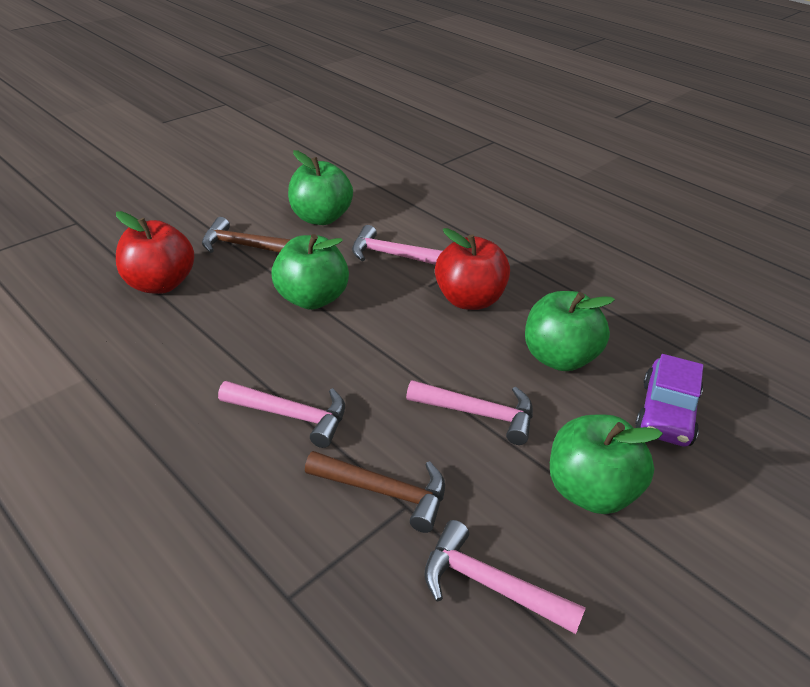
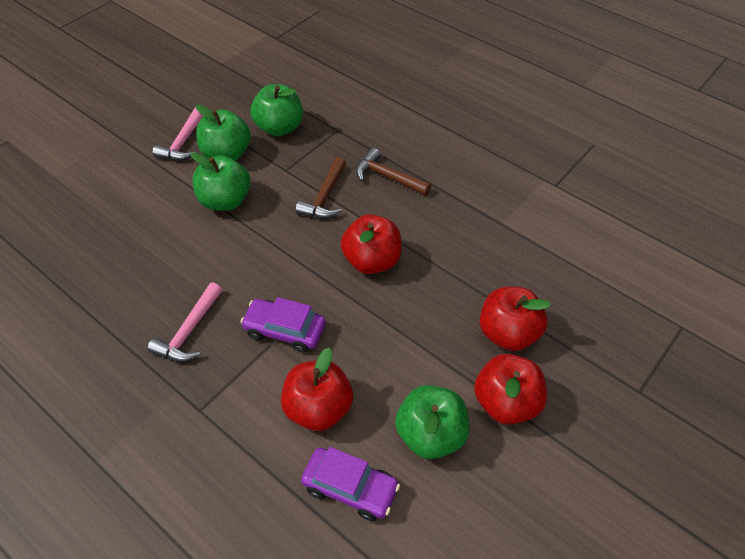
pink hammer: [218,381,345,448] [352,225,443,265] [406,380,533,445] [424,520,586,634] = 4 -> [147,282,222,361] [152,107,204,160] = 2
purple car: [635,354,703,447] = 1 -> [240,297,326,353] [301,447,400,521] = 2
red apple: [116,211,194,294] [435,228,510,310] = 2 -> [281,348,353,431] [341,214,402,274] [474,354,547,425] [479,287,551,351] = 4

